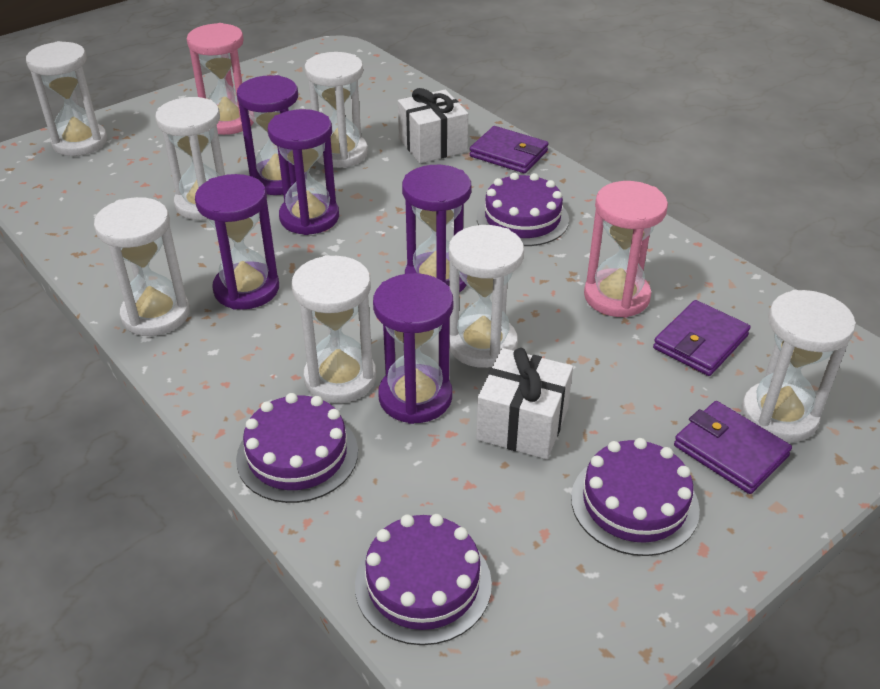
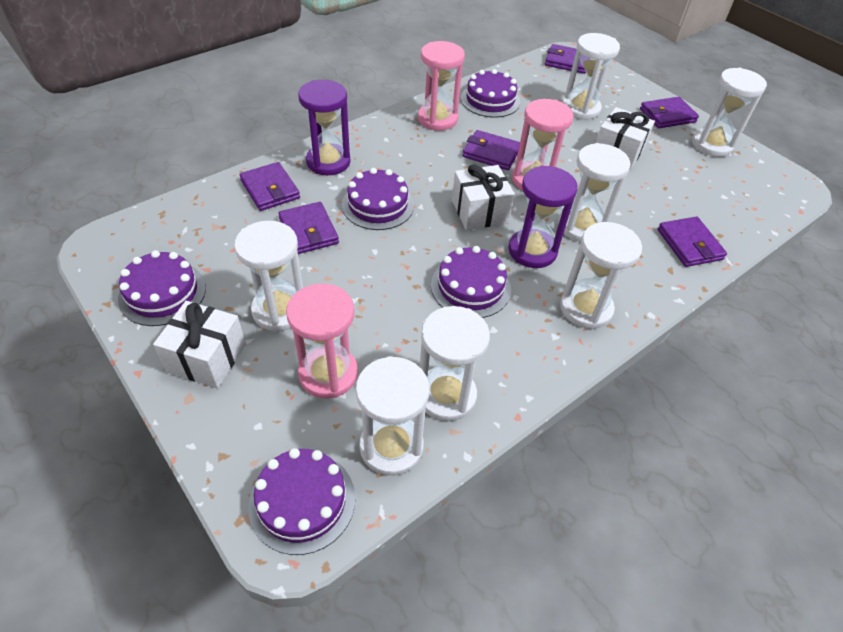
pink hourglass: [187,23,254,135] [584,181,668,318] = 2 -> [286,284,358,398] [418,41,465,131] [512,99,574,191] = 3
purple cake: [236,393,358,503] [355,514,492,645] [477,173,569,246] [571,438,700,556] = 4 -> [118,250,206,326] [248,448,355,555] [342,168,414,230] [431,246,511,318] [461,69,520,117] = 5
purple hourglass: [195,174,279,310] [237,75,298,195] [268,109,339,235] [373,273,453,424] [402,165,472,292] = 5 -> [298,80,350,175] [508,165,578,268] = 2
purple wallet: [470,126,548,173] [653,300,751,376] [674,401,792,494] = 3 -> [240,162,300,211] [278,202,339,254] [463,130,520,170] [545,44,586,74] [640,97,699,128] [658,217,727,267] = 6
white gift: [398,88,468,163] [476,348,573,459] = 2 -> [153,301,246,388] [452,164,515,230] [596,107,655,170] = 3

